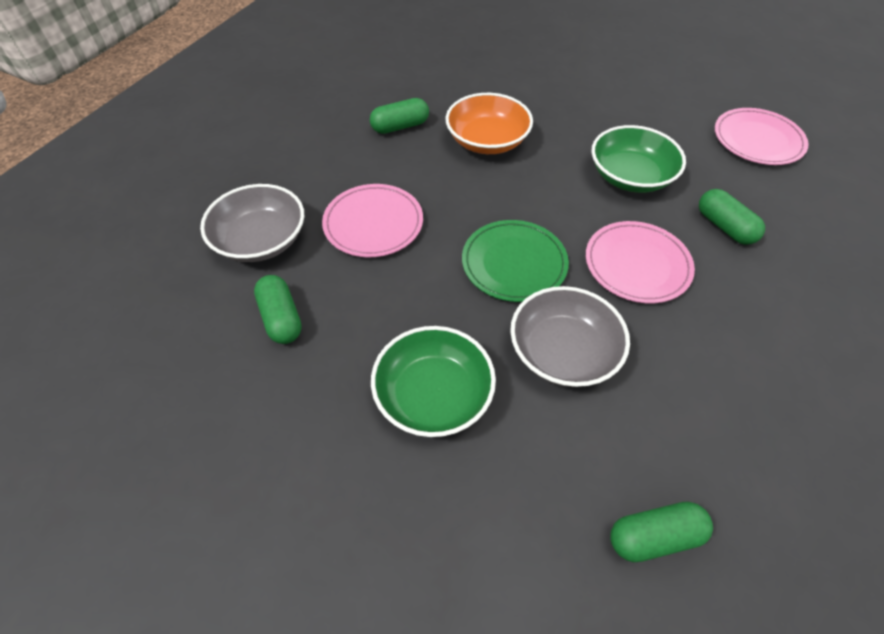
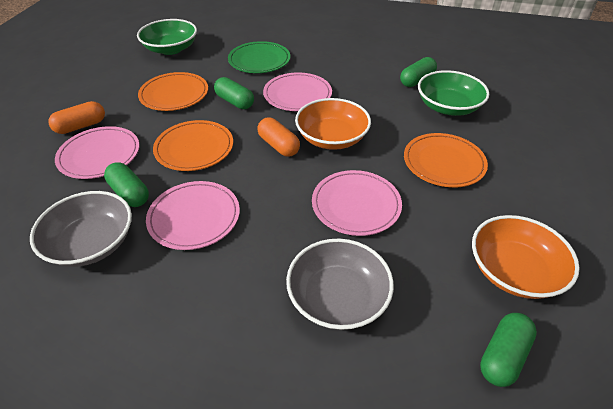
orange bowl: [446,93,533,154] = 1 -> [295,98,371,150] [472,215,580,299] = 2
orange capsule: none = 0 -> [48,101,105,134] [257,118,300,157] = 2
orange plate: none = 0 -> [138,72,208,111] [153,120,233,171] [404,133,488,187] = 3
pink plate: [322,184,423,257] [586,221,695,303] [715,108,809,165] = 3 -> [55,126,139,179] [146,181,240,250] [263,72,332,111] [312,170,402,236] = 4

